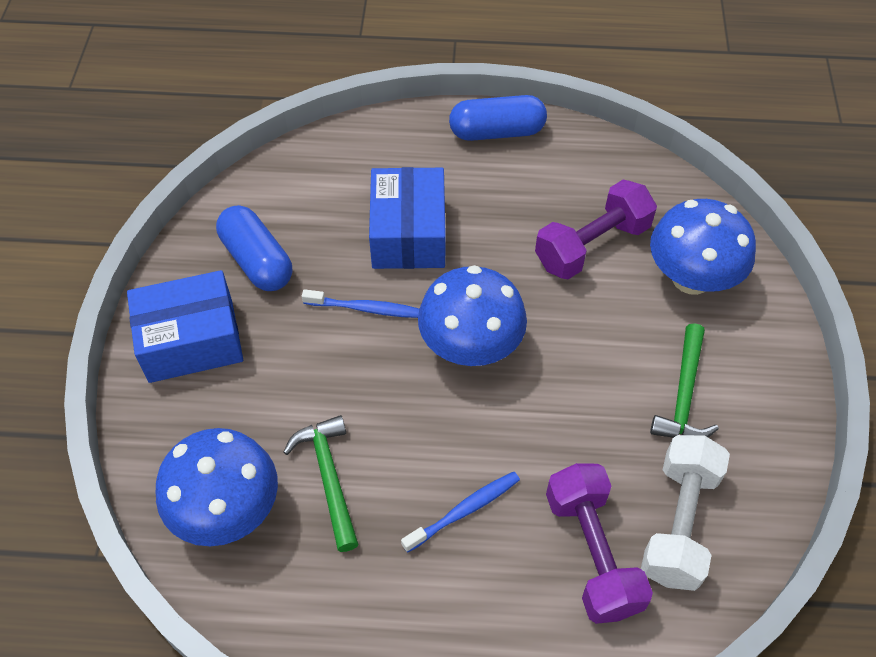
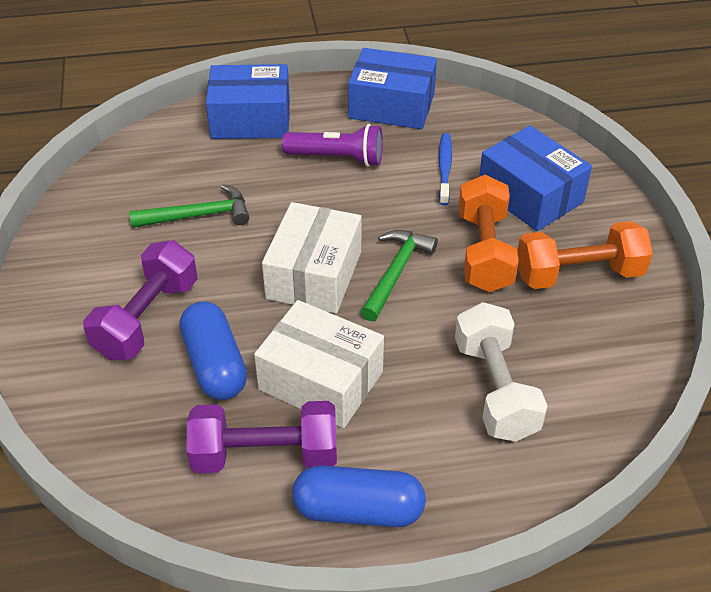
blue box: [127,270,243,383] [369,167,446,269] = 2 -> [206,64,290,139] [348,48,437,129] [479,125,592,231] = 3
blue mushroom: [156,428,278,546] [418,265,527,366] [650,199,756,295] = 3 -> none = 0
blue toothbrush: [302,289,419,318] [401,472,520,553] = 2 -> [439,133,452,206] = 1
orange dumbbell: none = 0 -> [459,175,519,292] [517,221,653,289] = 2
purple flashlight: none = 0 -> [282,124,383,167] = 1
white box: none = 0 -> [254,300,384,428] [262,202,362,314] = 2

